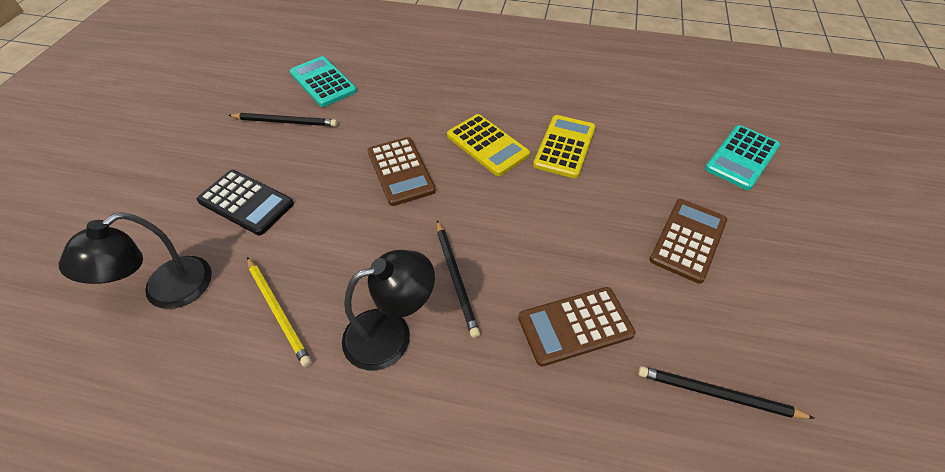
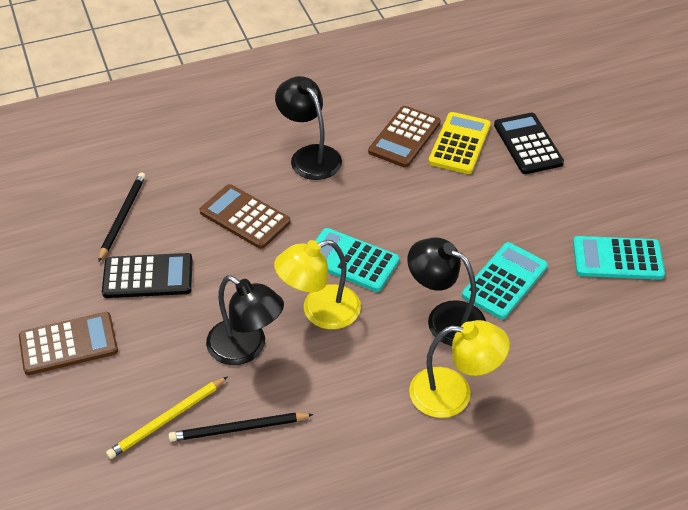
black calculator: [197,170,294,235] = 1 -> [102,253,193,298] [494,113,564,174] = 2
black lamp: [59,212,212,309] [342,250,435,370] = 2 -> [206,275,284,365] [275,76,342,180] [407,238,486,346] = 3
black pencil: [228,113,337,127] [437,220,480,338] [638,366,815,419] = 3 -> [98,172,146,262] [169,413,314,442] = 2
turquoise calculator: [290,56,357,107] [705,125,780,190] = 2 -> [315,228,400,292] [462,242,548,319] [573,236,665,280] = 3
yellow calculator: [447,114,530,176] [533,115,596,178] = 2 -> [428,112,491,174] = 1
yellow lamp: none = 0 -> [274,240,361,329] [409,320,510,418] = 2

